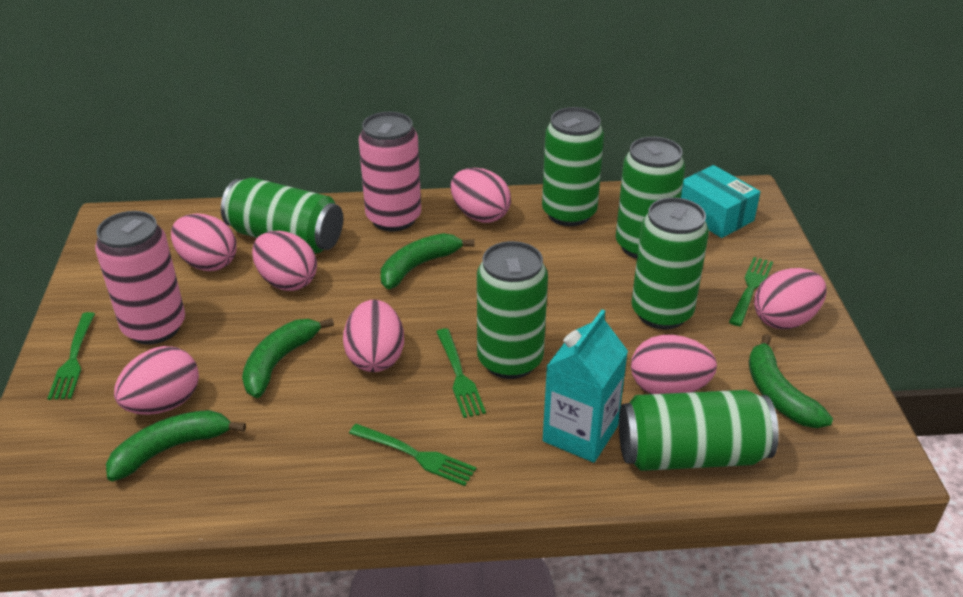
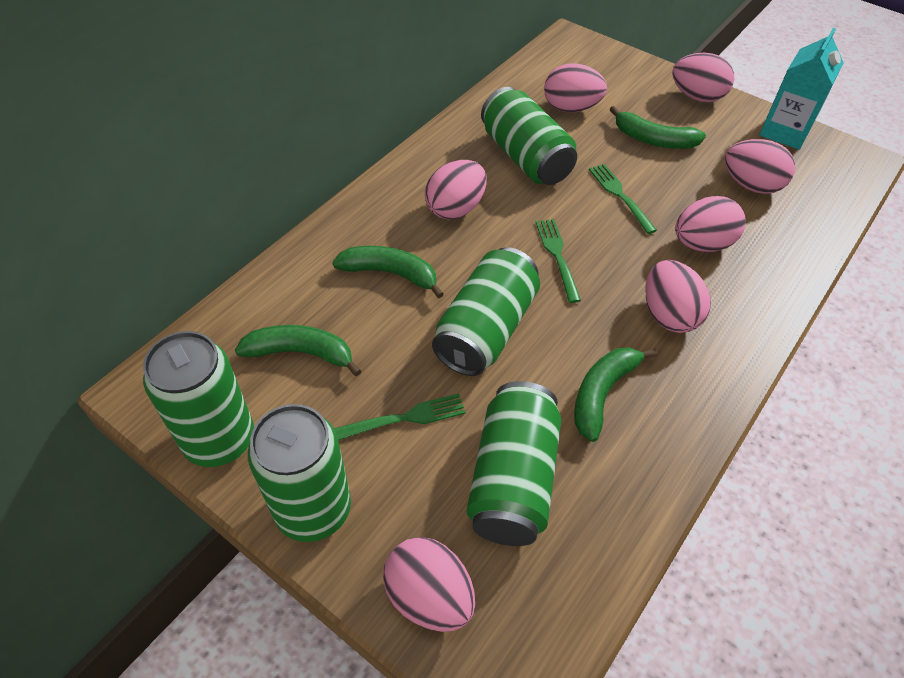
green can: [221,177,343,254] [477,241,548,379] [542,107,604,226] [616,137,685,259] [619,390,779,471] [631,197,709,329] = 6 -> [143,331,254,467] [248,404,351,542] [432,247,540,376] [467,381,561,546] [481,87,577,185] = 5
green fork: [47,312,95,400] [349,424,476,486] [436,328,486,418] [729,257,773,326] = 4 -> [334,393,466,440] [535,219,581,303] [589,164,657,234] = 3
pink can: [95,211,185,345] [359,112,421,231] = 2 -> none = 0
turquoise box: [681,165,760,238] = 1 -> none = 0

